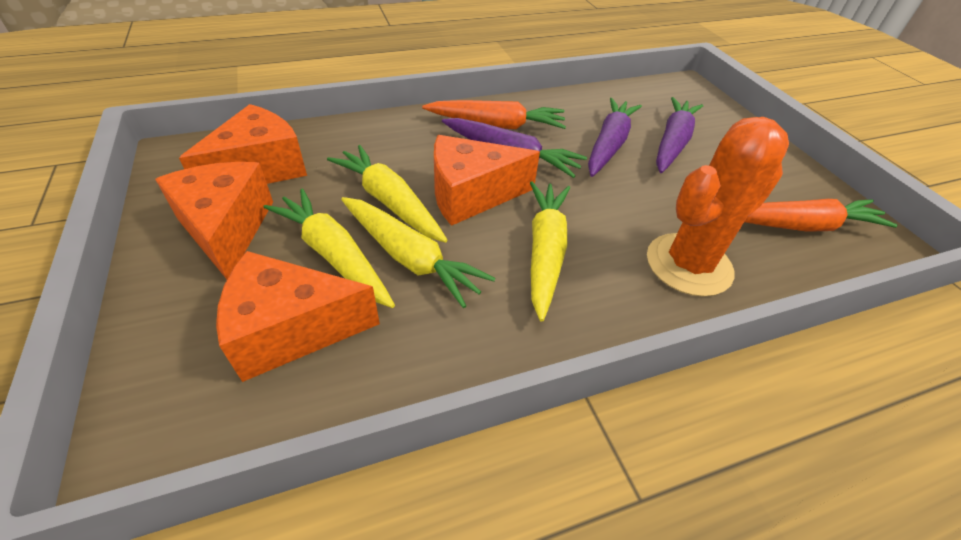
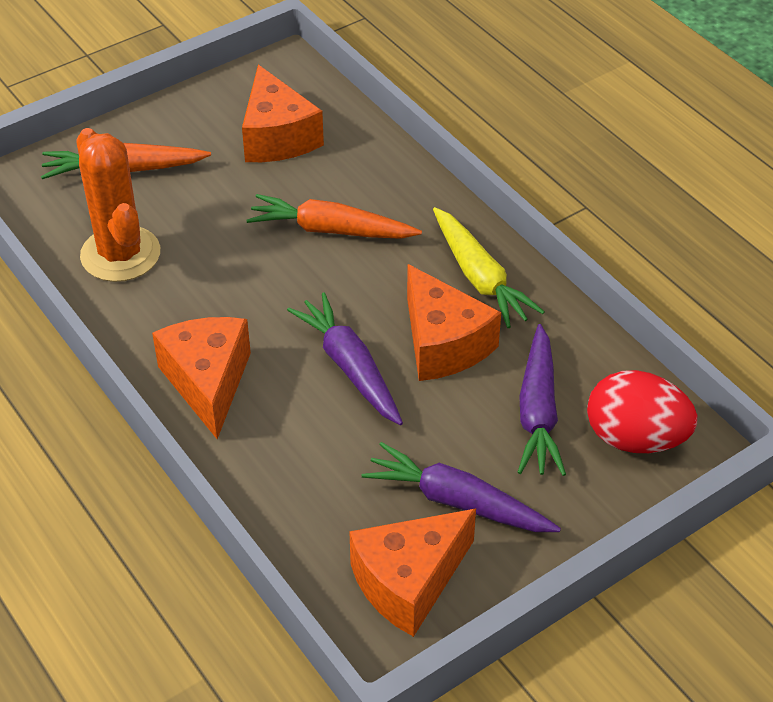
red egg: none = 0 -> [587,370,697,453] = 1
yellow carrot: [264,188,395,308] [327,145,448,243] [341,197,495,308] [530,181,570,321] = 4 -> [433,207,545,328] = 1

